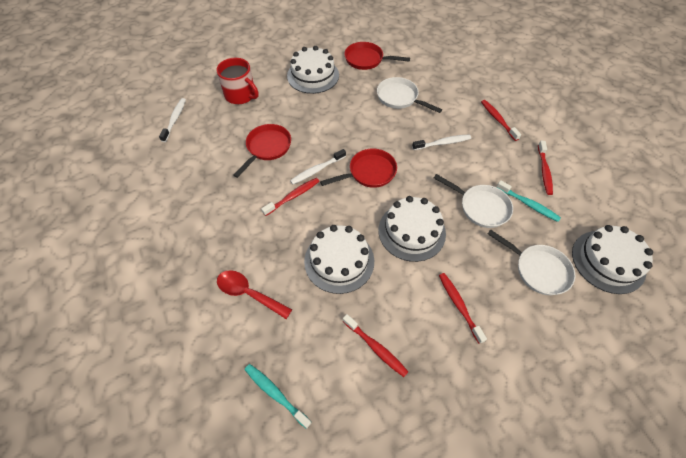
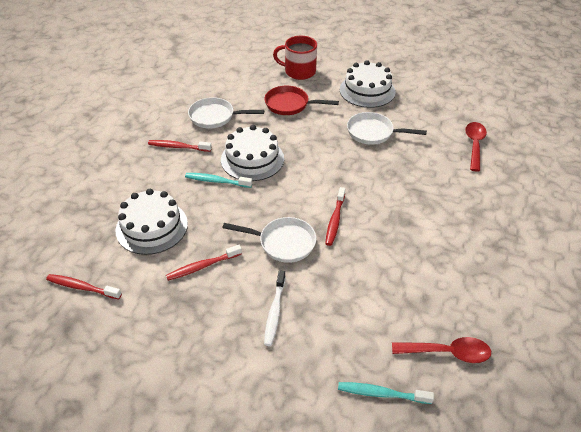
red pan: [233,124,291,178] [320,149,397,188] [344,42,410,70] = 3 -> [265,86,339,115] = 1
red spoon: [217,270,292,319] = 1 -> [392,337,491,363] [465,122,487,172] = 2
red toothbrush: [261,178,320,216] [343,314,408,377] [439,273,487,344] [481,100,521,141] [538,141,553,195] = 5 -> [46,274,122,299] [148,140,212,152] [166,245,242,281] [325,187,345,246] = 4
white cake: [287,46,339,94] [304,225,374,294] [378,196,446,262] [572,225,653,294] = 4 -> [116,189,188,255] [221,125,284,181] [340,60,396,108] = 3
white toothbrush: [159,98,186,142] [290,149,346,184] [412,134,471,150] = 3 -> [264,270,286,346] = 1

